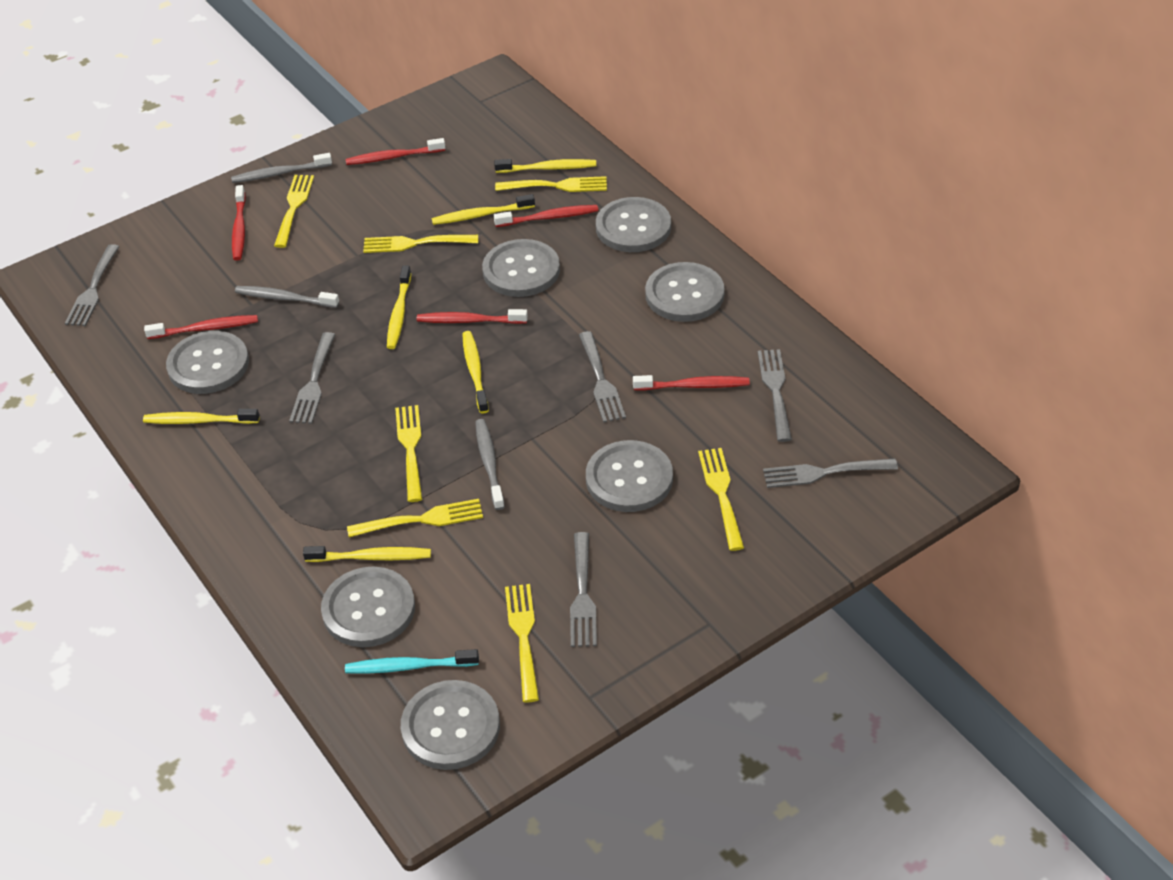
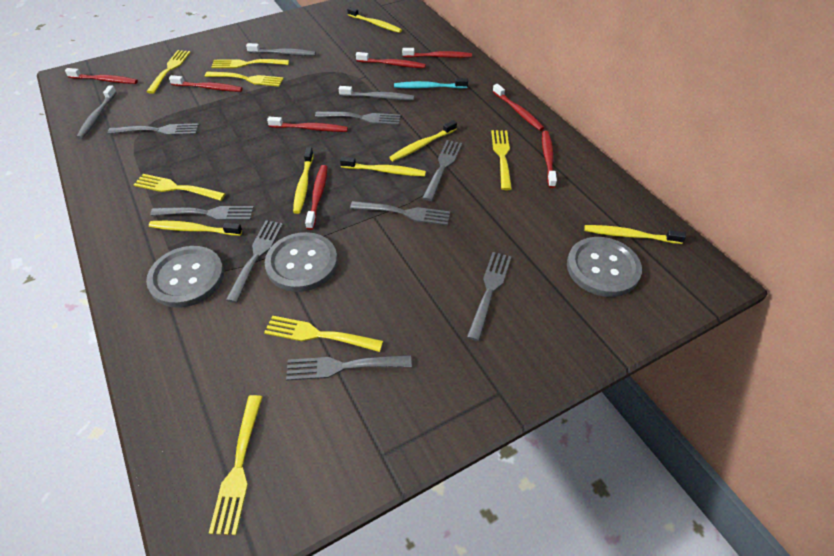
grey button: [166,331,249,394] [321,566,415,647] [401,680,500,770] [482,239,560,297] [586,440,673,512] [596,197,671,252] [645,262,725,322] = 7 -> [146,246,224,308] [265,232,338,292] [567,237,642,297] = 3
grey fork: [65,244,120,326] [289,332,336,424] [570,532,597,647] [579,331,626,423] [758,349,792,442] [763,459,898,488] = 6 -> [108,123,199,135] [150,206,254,220] [226,221,283,303] [286,355,412,380] [315,111,400,125] [350,201,450,225] [423,140,462,201] [467,252,511,341] = 8
red toothbrush: [144,315,258,339] [232,185,246,261] [346,138,445,165] [417,309,528,324] [494,205,598,227] [633,375,750,391] = 6 -> [65,68,138,84] [169,75,243,92] [267,117,348,132] [305,165,327,230] [356,52,426,68] [402,48,472,58] [492,84,544,131] [542,131,557,188] = 8

